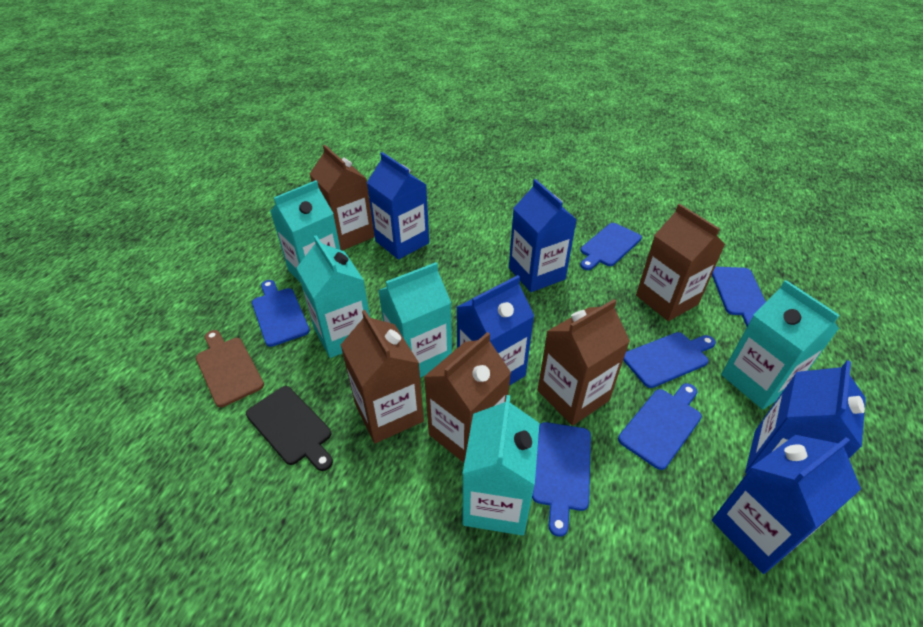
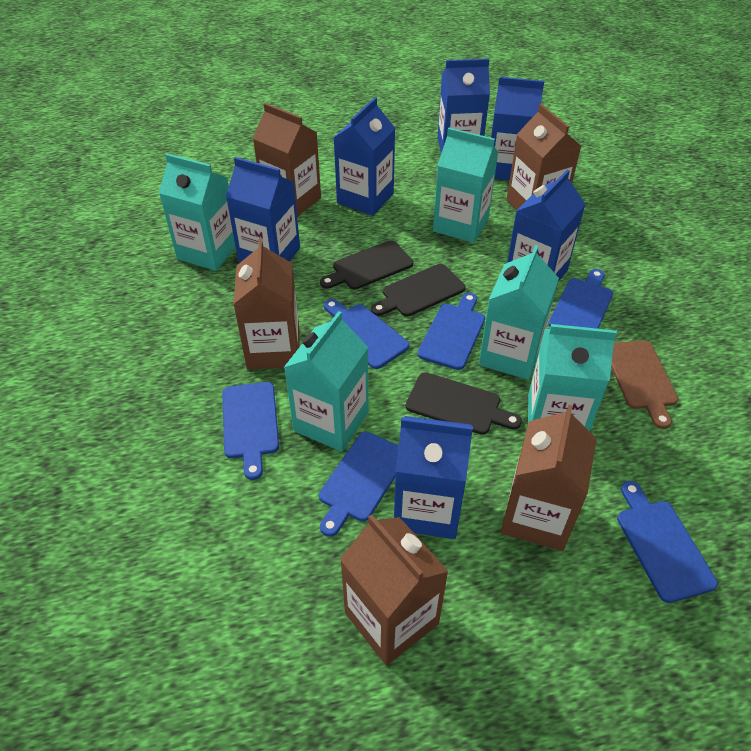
black cutting board: [246,386,333,471] = 1 -> [320,240,413,289] [371,264,466,316] [406,372,522,435] = 3
blue carton: [367,152,429,259] [457,275,534,386] [509,179,577,292] [712,435,861,574] [745,360,866,474] = 5 -> [226,157,300,263] [334,97,395,216] [394,416,473,539] [437,59,490,153] [491,77,544,180] [507,170,586,282] = 6

